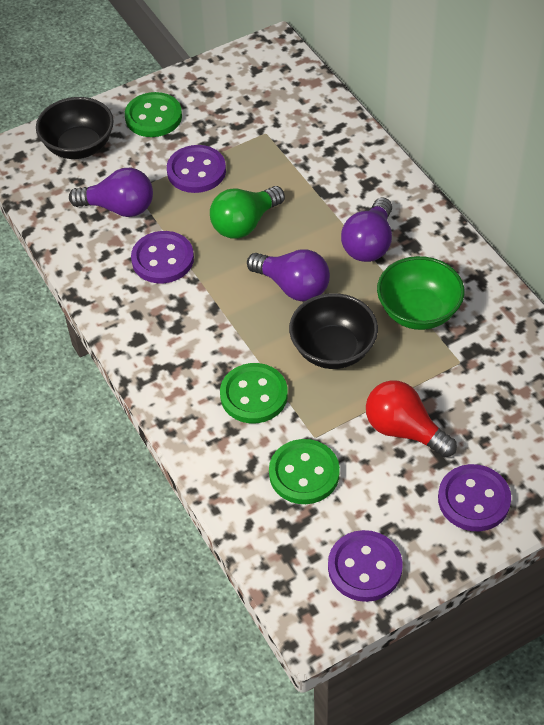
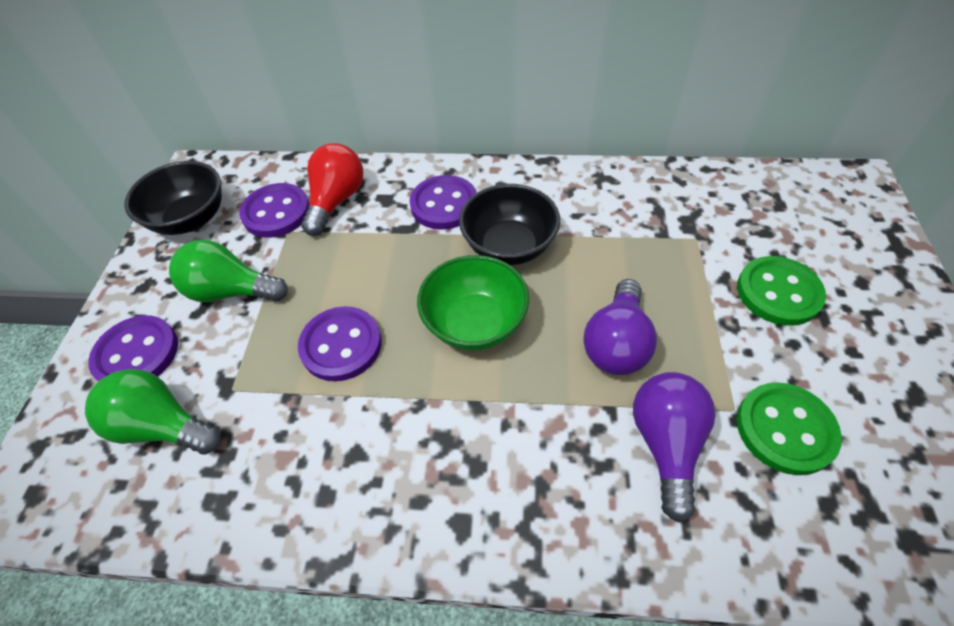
green button: [125,92,182,137] [220,363,288,423] [269,439,340,504] = 3 -> [737,256,826,326] [737,382,842,475] = 2
green light bulb: [210,186,285,239] = 1 -> [85,369,221,455] [169,240,288,302] = 2
purple light bulb: [69,168,153,217] [247,249,330,301] [341,198,392,262] = 3 -> [583,279,657,375] [633,372,715,522] = 2

